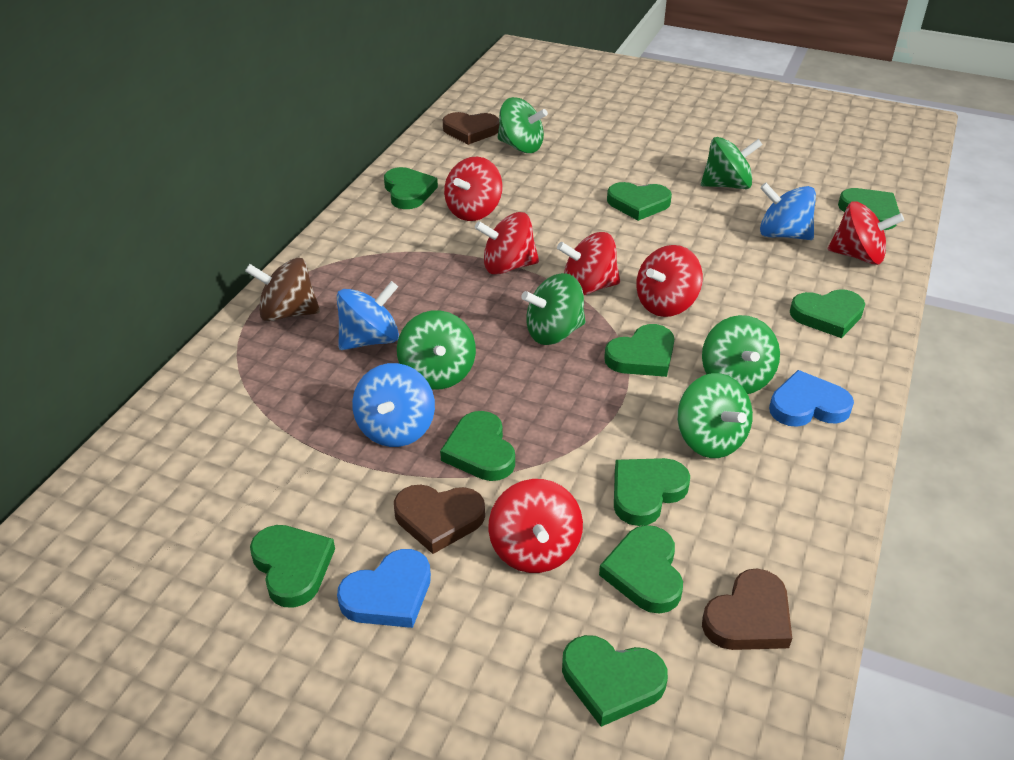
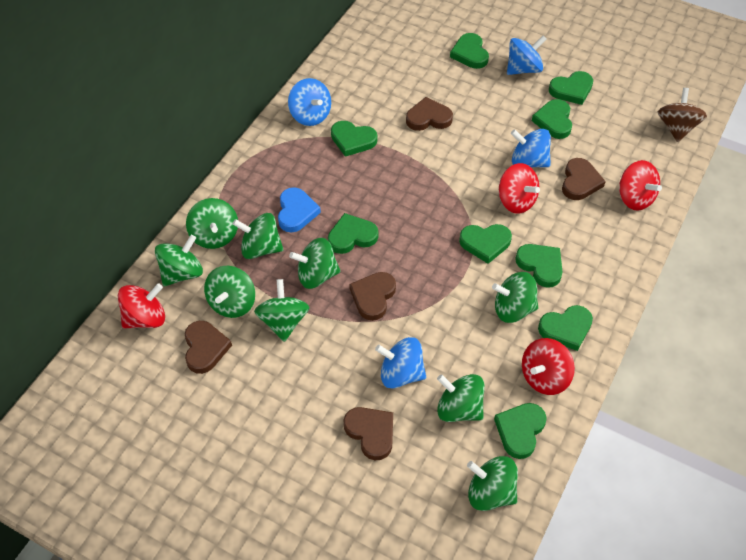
blue heart: [337,549,431,628] [769,370,854,427] = 2 -> [278,187,321,232] = 1
blue spinning top: [337,281,399,350] [352,363,435,447] [760,183,816,240] = 3 -> [288,78,331,126] [375,337,426,389] [507,36,546,75] [511,129,551,167] = 4
brown heart: [394,484,485,554] [443,112,499,145] [702,569,792,650] = 3 -> [185,321,232,374] [344,407,393,460] [349,272,396,321] [406,97,453,131] [562,158,606,200] = 5
green heart: [250,525,335,608] [384,167,438,209] [440,411,515,481] [562,635,668,727] [599,525,683,614] [604,324,674,377] [607,182,672,221] [614,458,690,526] [790,289,865,338] [838,188,900,230] = 10 -> [328,213,378,254] [331,121,377,157] [450,33,489,69] [459,224,512,264] [494,403,547,459] [515,244,563,288] [532,99,572,139] [538,305,593,351] [549,71,593,105] = 9
green spinning top: [397,310,476,390] [497,97,548,153] [521,273,586,345] [677,373,753,458] [701,137,763,189] [702,315,780,394] = 6 -> [155,235,203,286] [186,198,238,249] [204,266,255,318] [233,213,283,259] [254,279,310,342] [289,238,340,289] [437,374,485,422] [467,456,518,511] [492,272,539,323] = 9
red spinning top: [444,157,503,221] [475,212,539,275] [488,479,583,573] [557,232,620,295] [636,245,703,317] [828,201,904,265] = 6 -> [118,283,165,329] [499,163,540,214] [522,338,575,395] [619,160,662,211] = 4

